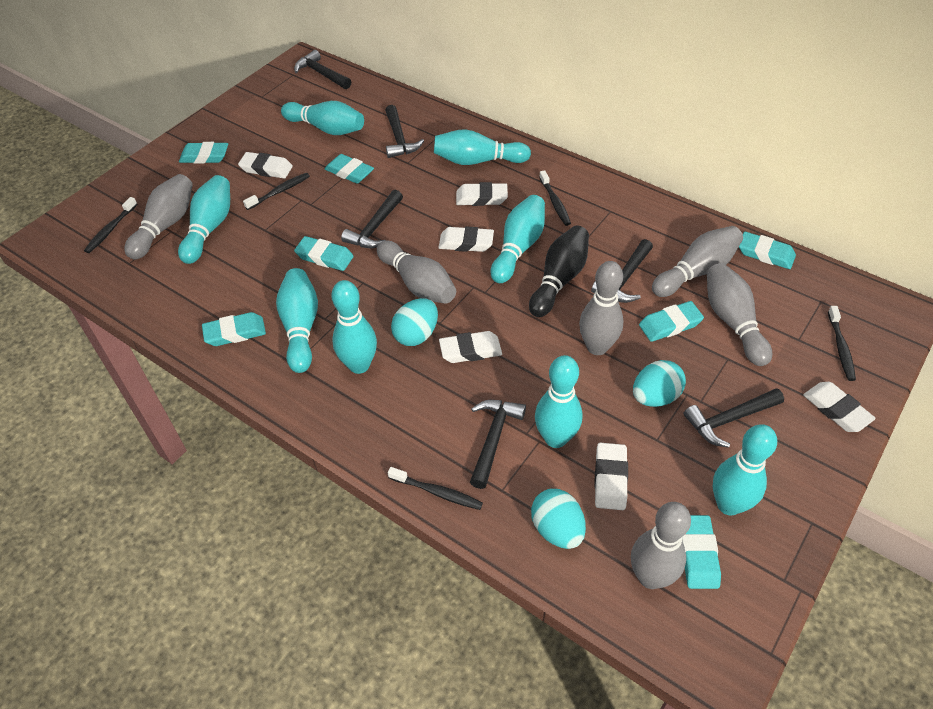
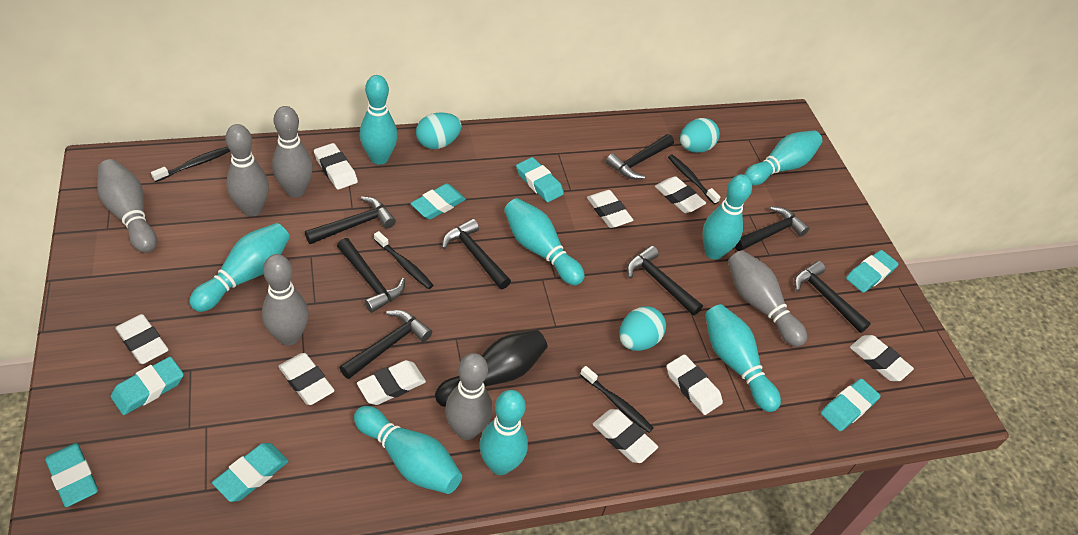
black hammer: [294,50,351,89] [341,190,403,248] [385,105,424,158] [470,400,526,489] [591,239,653,303] [683,388,784,448] = 6 -> [305,196,396,244] [337,238,405,313] [339,310,432,379] [442,219,511,289] [606,134,674,179] [627,245,703,316] [735,206,809,251] [794,261,871,333] = 8
black toothbrush: [84,197,137,253] [243,173,310,210] [388,467,483,510] [539,170,571,226] [828,306,856,381] = 5 -> [151,147,230,182] [374,231,433,289] [580,366,654,433] [668,154,720,204] = 4
white eraser: [238,152,293,179] [438,226,494,252] [439,331,502,363] [456,182,508,206] [594,443,628,510] [803,382,876,432] = 6 -> [115,314,168,364] [278,353,335,405] [314,143,358,190] [357,360,426,405] [587,190,633,228] [593,409,658,463] [655,176,706,213] [666,354,723,415] [850,335,914,381] = 9

